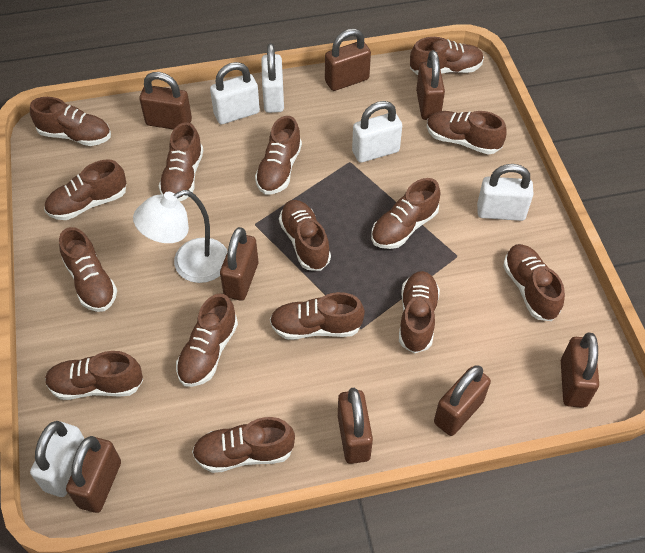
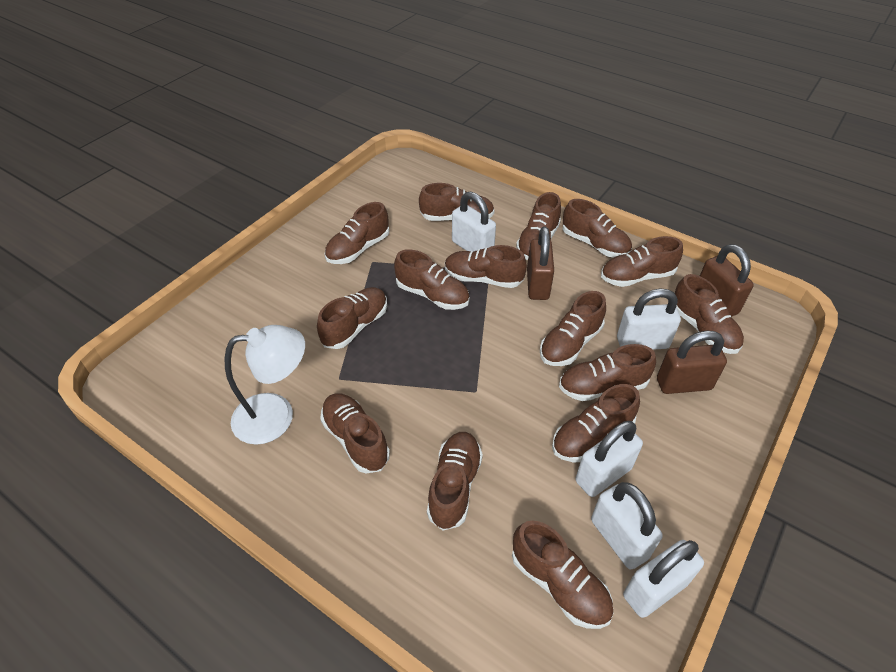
brown padlock: [66,436,121,513] [139,72,192,129] [220,227,258,301] [325,29,371,91] [338,388,373,464] [416,50,445,120] [434,365,491,436] [561,333,599,408] = 8 -> [527,227,554,300] [657,330,727,394] [700,244,754,317] = 3

